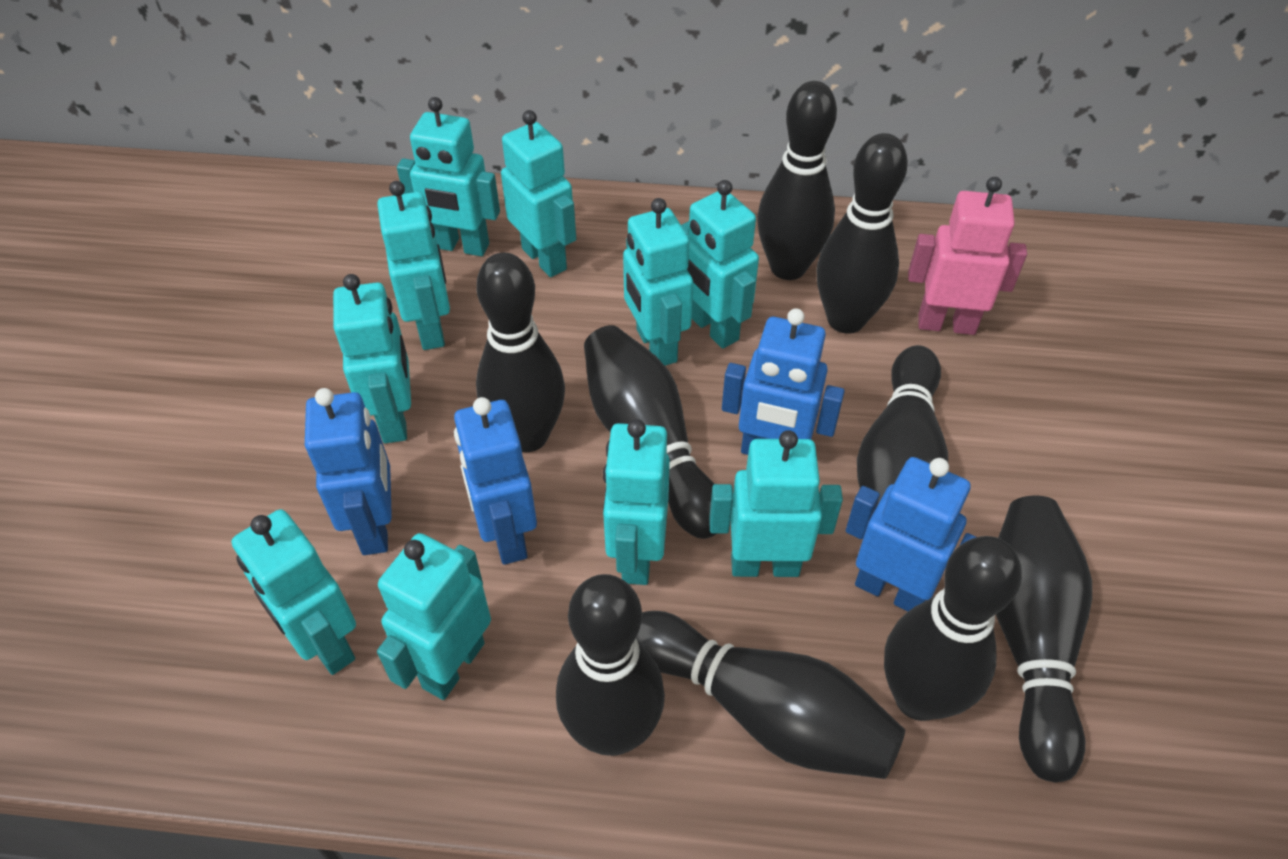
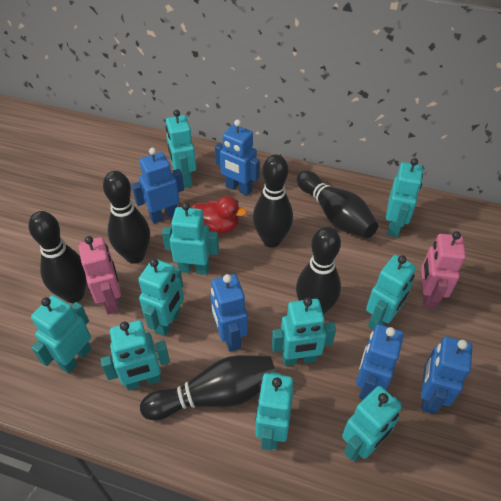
black bowling pin: [476,253,565,452] [556,574,665,756] [584,325,718,539] [636,611,905,779] [757,81,837,280] [816,133,908,334] [857,345,948,507] [884,536,1022,721] [996,496,1092,783] = 9 -> [29,211,87,303] [103,171,150,264] [140,355,276,420] [253,154,293,247] [296,227,341,315] [297,170,378,238] = 6
blue robot: [305,388,392,555] [454,397,537,565] [722,308,845,455] [846,457,976,611] = 4 -> [132,148,184,224] [210,274,248,352] [215,119,260,196] [356,324,404,400] [421,337,472,414] = 5
pink robot: [908,177,1027,335] = 1 -> [78,236,121,315] [421,231,466,310] = 2
red duck: none = 0 -> [191,196,247,234] = 1

